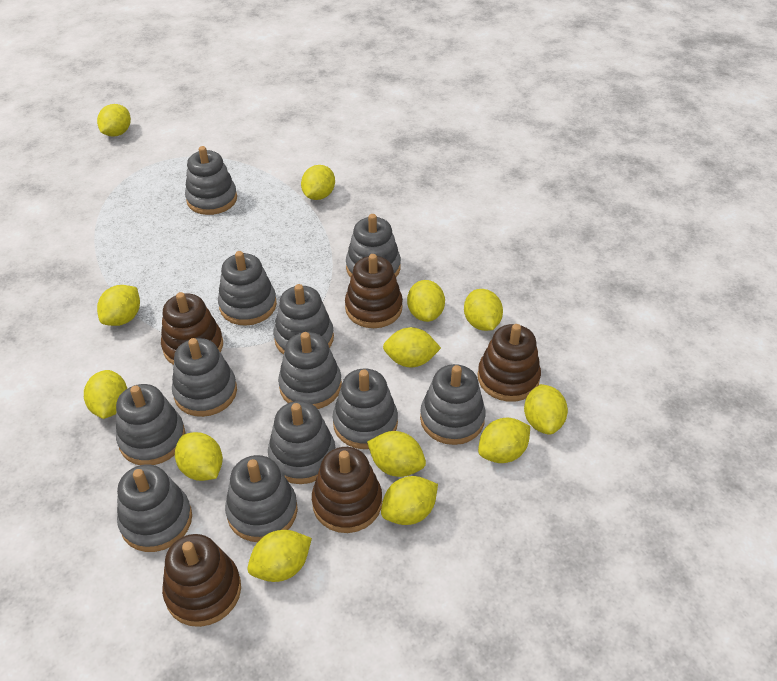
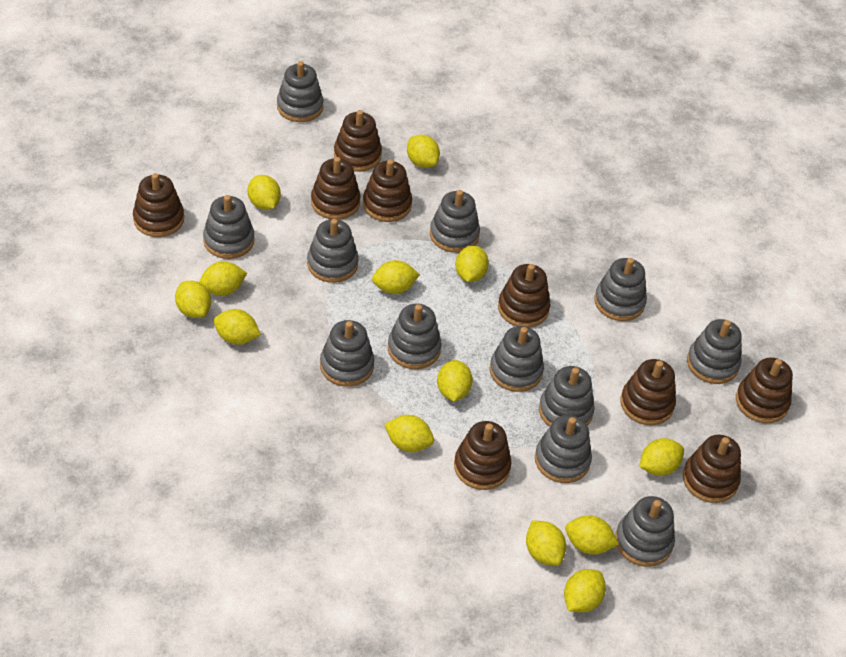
brown stacking toy: [161,292,223,365] [162,534,241,627] [312,447,382,533] [345,254,403,328] [478,324,541,402] = 5 -> [133,173,184,237] [311,157,360,220] [334,110,382,172] [363,159,412,222] [454,421,511,490] [498,264,550,328] [620,359,676,425] [683,435,741,503] [736,358,793,423] = 9

